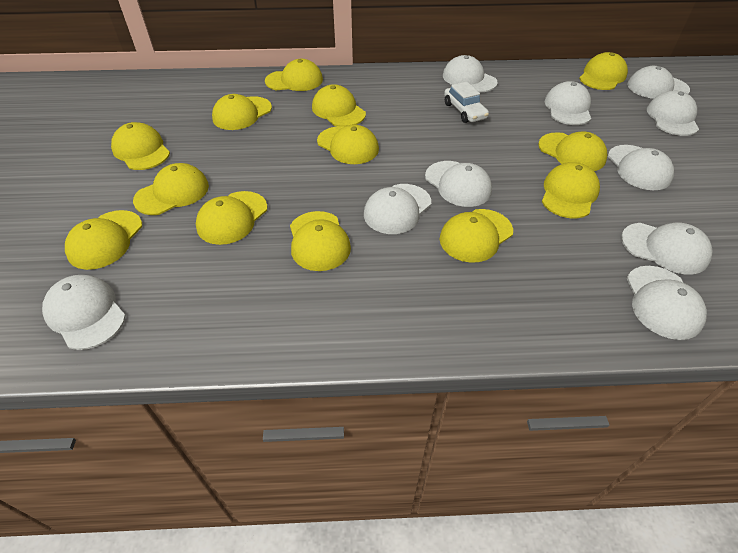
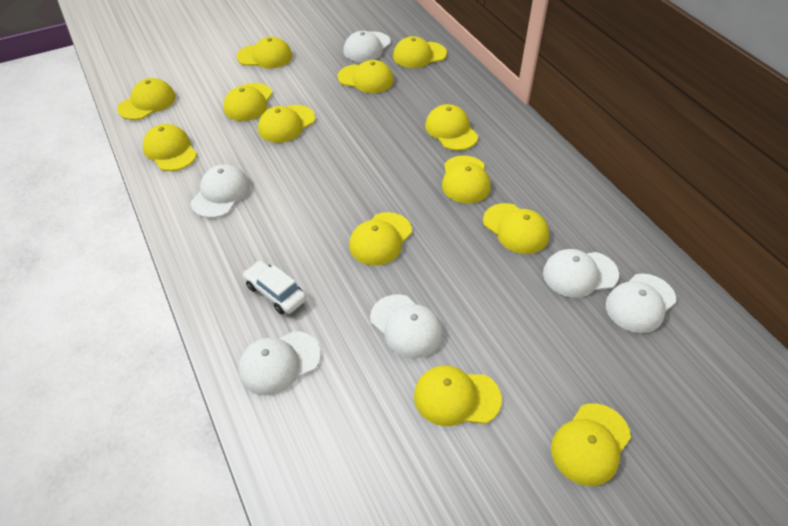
white cap: [42,275,126,350] [364,184,431,234] [425,161,492,207] [443,55,497,92] [545,81,591,125] [608,145,674,190] [621,222,712,275] [627,66,690,99] [627,266,707,340] [647,90,699,136] = 10 -> [191,164,250,218] [239,331,321,395] [344,31,391,62] [370,294,443,358] [543,249,619,298] [606,274,677,333] = 6

